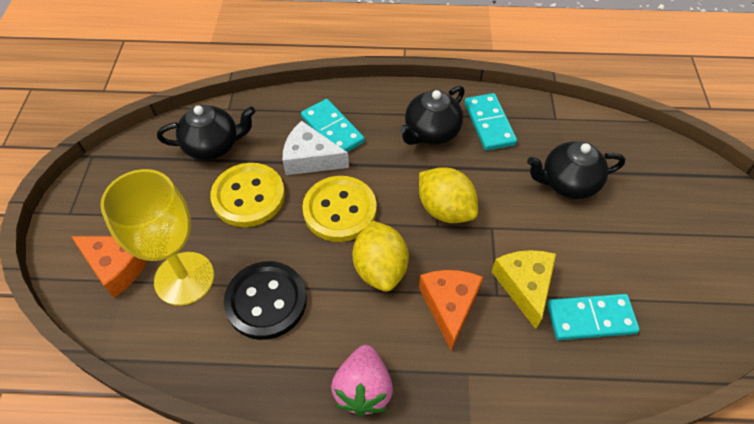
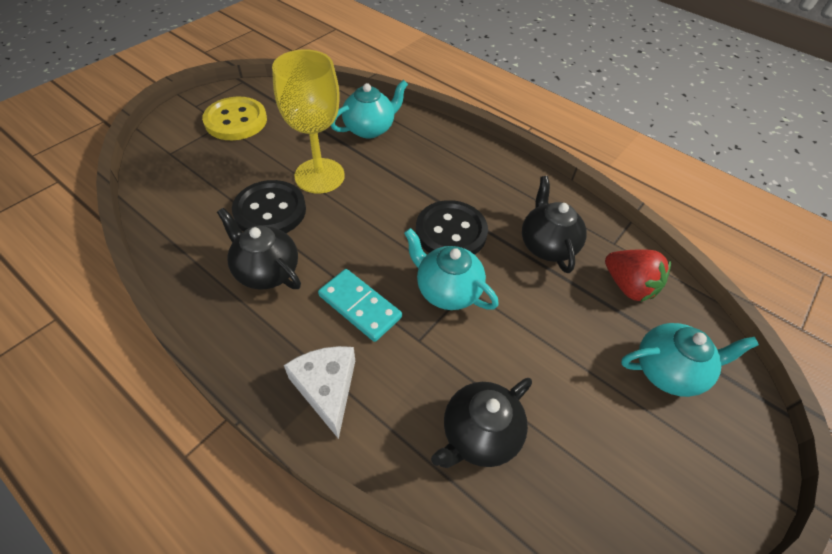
black button: [224,261,307,340] = 1 -> [232,180,306,233] [416,200,488,255] = 2
orange cheese: [71,236,147,298] [419,270,483,351] = 2 -> none = 0
pink strawberry: [331,345,393,416] = 1 -> none = 0
red strawberry: none = 0 -> [605,249,671,302] = 1
turquoise domino: [301,99,365,152] [464,93,517,151] [547,294,640,340] = 3 -> [318,269,402,342] = 1
turquoise teapot: none = 0 -> [331,80,408,139] [404,228,499,310] [621,323,759,397] = 3
yellow button: [210,163,285,227] [302,176,377,242] = 2 -> [202,97,267,140] = 1
yellow cheese: [491,250,556,329] = 1 -> none = 0
yellow lemon: [352,221,409,292] [419,167,478,223] = 2 -> none = 0

